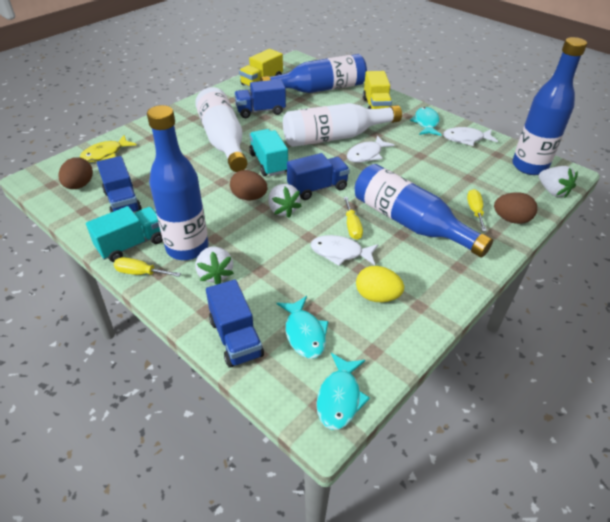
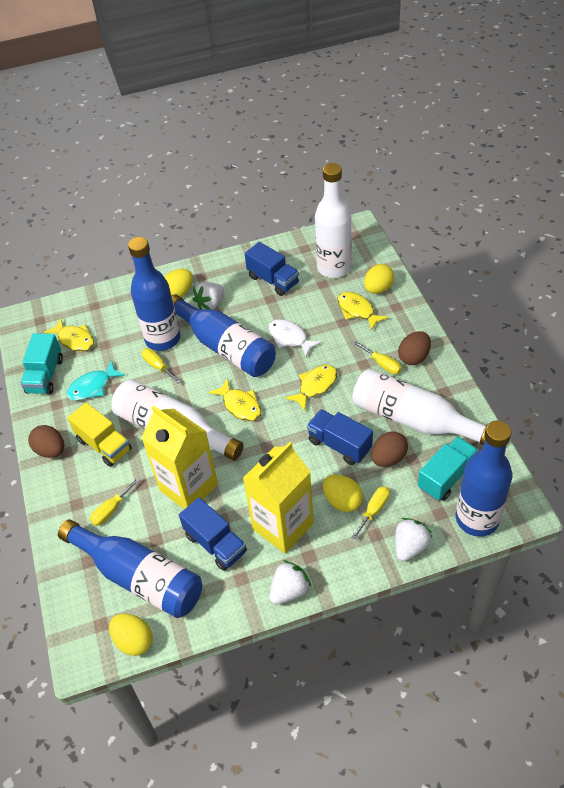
blue truck: [97,156,142,213] [206,279,264,368] [234,79,286,118] [287,153,350,200] = 4 -> [179,497,247,571] [245,242,299,296] [307,409,373,465] = 3
turquoise fish: [277,296,329,359] [316,353,370,430] [410,107,442,136] = 3 -> [67,360,125,401] = 1
white bottle: [195,87,248,172] [283,103,402,147] = 2 -> [111,379,244,461] [315,163,352,278] [352,369,487,445] = 3
white fish: [310,235,379,266] [347,135,394,163] [443,127,498,146] = 3 -> [268,319,322,357] = 1
yellow carton: none = 0 -> [142,405,218,509] [243,442,314,554] = 2
yellow egg: [356,266,404,302] = 1 -> [109,613,153,656] [165,269,193,297] [323,475,363,512] [364,264,394,294] = 4
yellow fish: [80,135,137,162] = 1 -> [44,318,94,352] [208,378,261,421] [285,365,337,411] [337,292,389,331] = 4
yellow screwdriver: [114,257,181,277] [344,197,363,240] [467,189,487,231] = 3 -> [90,478,140,526] [142,348,181,383] [351,486,390,540] [354,341,402,374] = 4
yellow truck: [239,49,283,87] [363,71,392,109] = 2 -> [67,402,132,467] = 1

